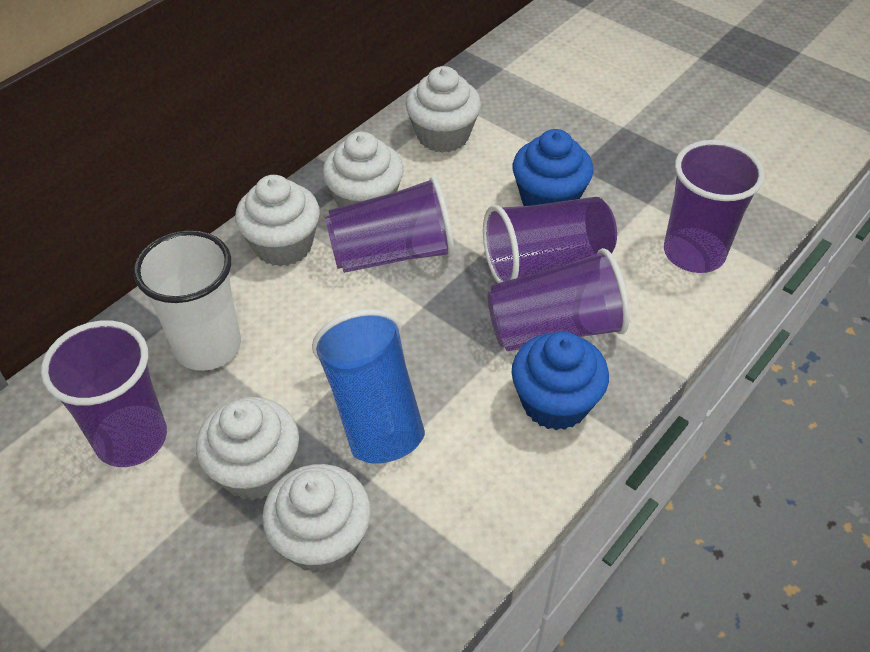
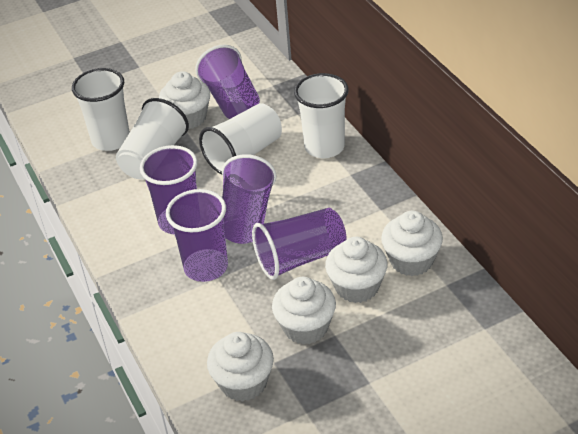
blue cup: [312,309,425,464] = 1 -> none = 0
blue cupcake: [511,332,609,430] [513,129,593,206] = 2 -> none = 0
white cup: [134,230,241,371] = 1 -> [72,68,130,151] [116,98,189,180] [199,103,282,174] [294,73,349,158] = 4

